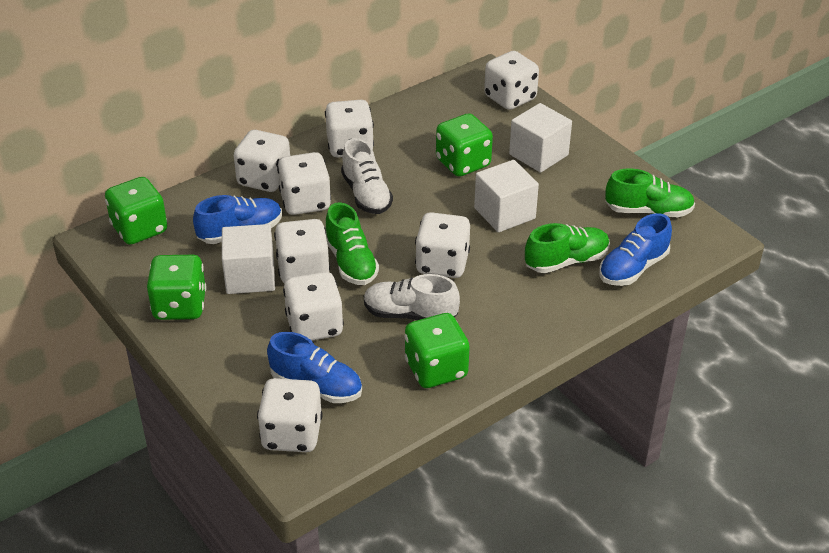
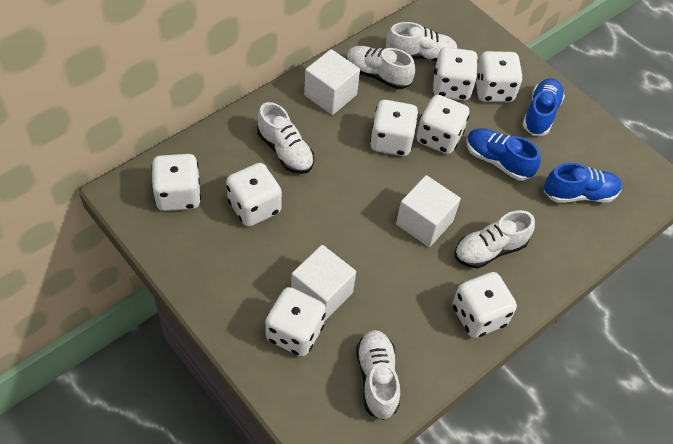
green dice: [105,177,167,245] [147,255,206,320] [404,313,470,388] [436,113,493,176] = 4 -> none = 0
green shoe: [326,202,379,285] [525,223,610,273] [605,168,695,217] = 3 -> none = 0
white shoe: [341,138,393,214] [364,274,460,320] = 2 -> [257,102,314,174] [346,46,416,89] [356,330,400,420] [386,22,457,61] [454,210,535,269] = 5

